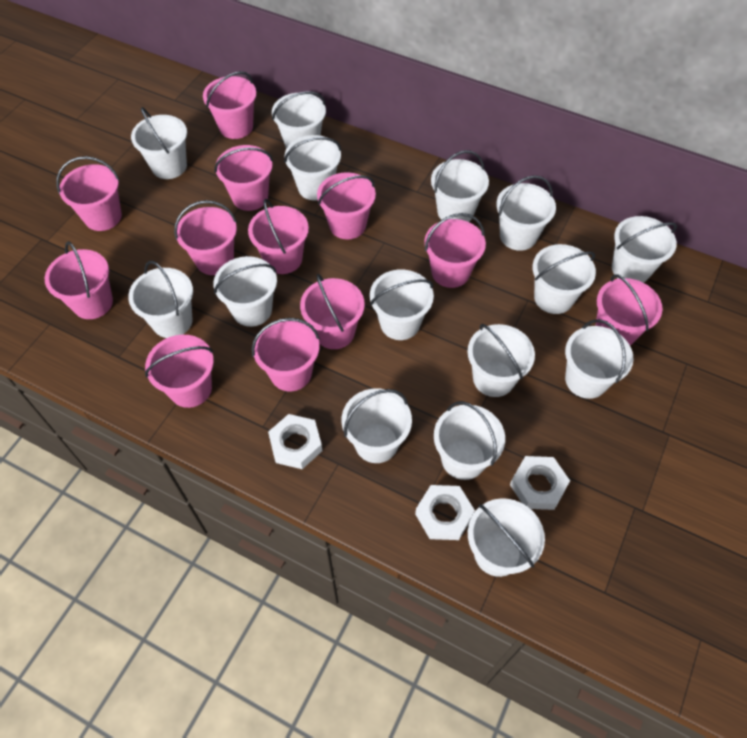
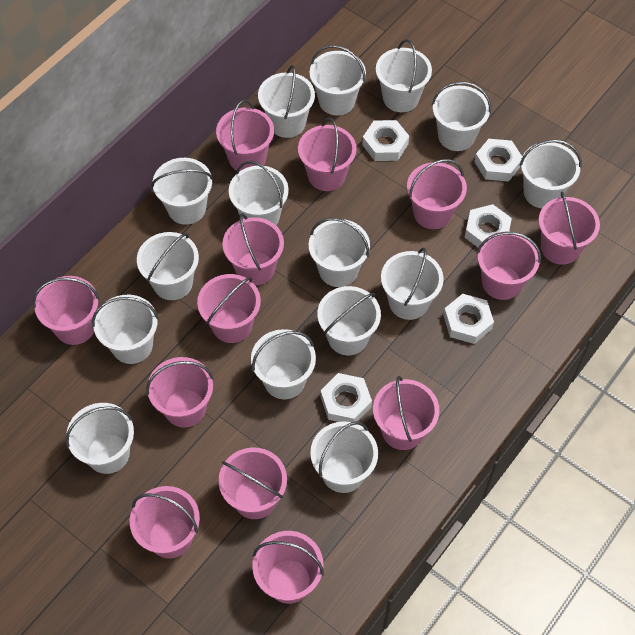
pink bucket: [45,241,113,319] [57,156,122,231] [145,335,214,408] [174,200,237,275] [203,71,256,139] [214,145,273,211] [248,199,309,274] [252,318,320,391] [300,274,365,349] [317,172,376,239] [424,213,486,288] [595,274,663,346] = 12 -> [33,276,100,345] [130,486,200,559] [146,357,214,428] [197,274,261,343] [216,100,274,172] [218,447,287,519] [222,213,284,286] [252,531,324,604] [298,117,357,191] [373,376,439,450] [407,159,467,229] [476,232,541,300] [538,191,600,265] = 13
white nut: [268,414,322,469] [415,485,475,540] [510,456,570,510] = 3 -> [320,373,372,422] [362,120,409,161] [443,294,494,344] [465,204,512,248] [474,139,522,182] = 5

